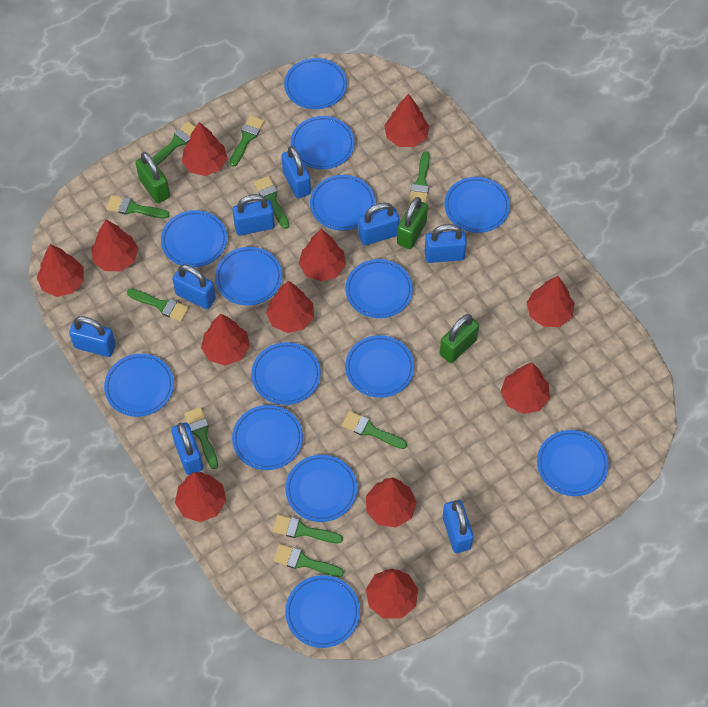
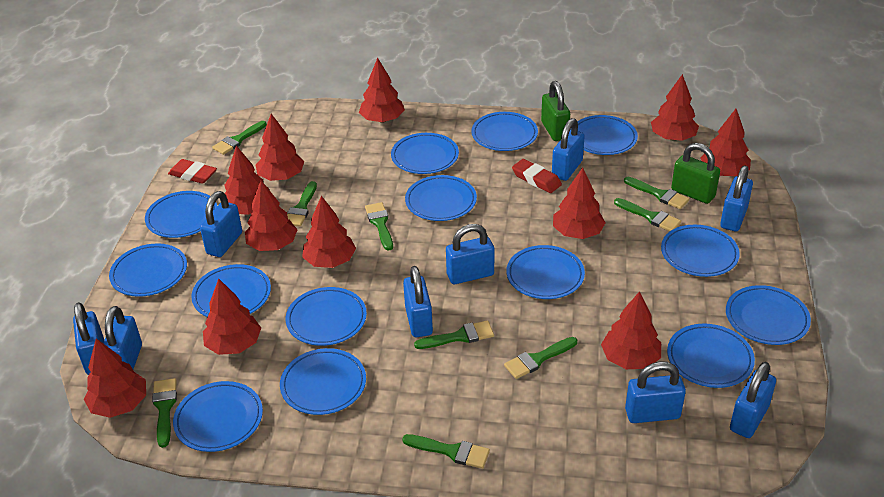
blue padlock: [69,316,116,357] [171,423,203,475] [172,264,216,309] [232,194,275,235] [282,146,311,199] [358,202,400,245] [425,224,467,263] [443,500,473,553] = 8 -> [73,302,104,375] [103,306,142,369] [200,191,242,257] [403,266,433,337] [446,224,494,284] [552,118,585,181] [625,361,686,423] [720,166,753,231] [730,362,776,438] = 9
green brush: [106,195,169,219] [127,289,189,321] [152,122,195,165] [184,407,218,469] [229,115,264,167] [254,176,289,229] [272,515,343,543] [274,544,344,577] [342,411,407,449] [409,151,430,203] = 10 -> [152,378,177,448] [212,121,267,155] [287,181,317,227] [365,202,393,251] [402,434,490,469] [414,321,494,349] [504,337,577,379] [614,198,681,231] [624,177,690,209] = 9
green padlock: [135,152,170,203] [397,197,428,249] [440,314,479,363] = 3 -> [541,81,570,141] [671,143,720,204] = 2
red eraser: none = 0 -> [168,159,217,184] [512,159,562,193] = 2
red tree: [37,244,84,297] [91,220,138,271] [175,472,226,522] [182,122,227,176] [201,314,250,366] [266,281,314,333] [299,229,346,282] [366,477,417,527] [366,568,418,619] [384,94,429,147] [501,363,550,414] [526,276,575,327] = 12 -> [84,338,146,418] [203,278,261,355] [224,146,269,215] [245,181,298,251] [256,114,304,181] [302,196,356,268] [359,58,405,123] [553,167,606,239] [601,291,661,369] [651,74,699,141] [701,109,751,176] = 11

